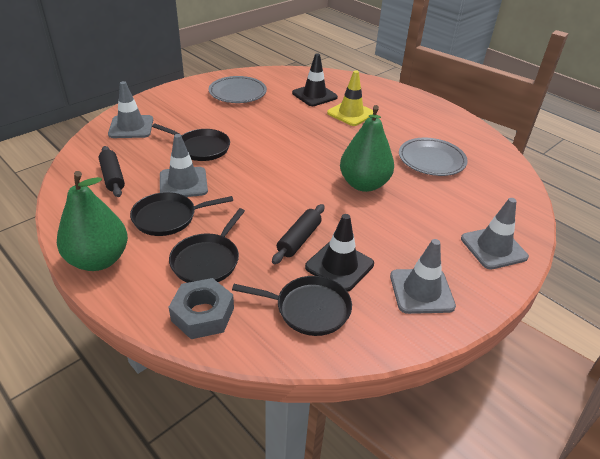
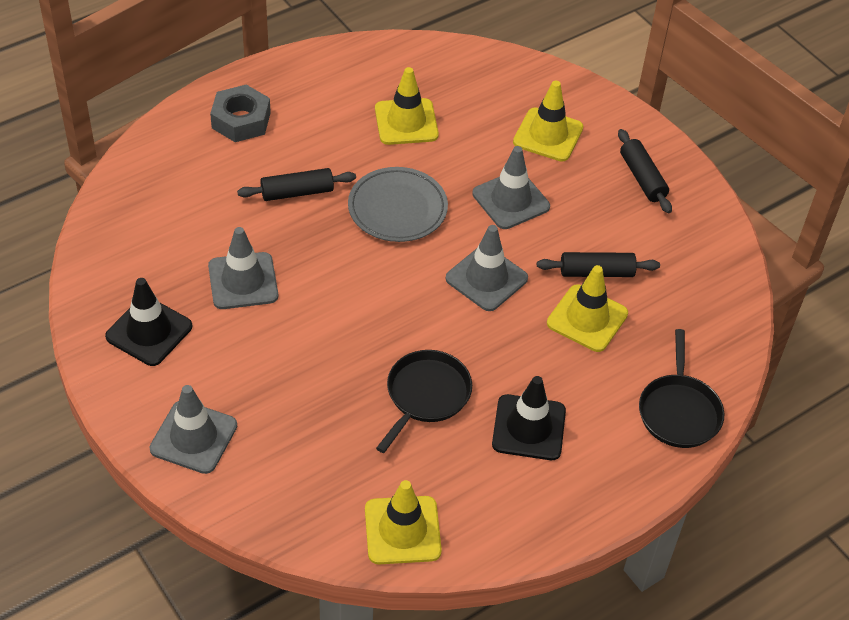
black pan: [130,192,233,236] [152,123,230,161] [169,208,245,283] [232,276,352,336] = 4 -> [376,350,472,453] [639,329,724,448] = 2
black rolling pin: [99,146,125,197] [272,204,324,264] = 2 -> [237,168,356,201] [537,252,660,277] [618,129,672,214] = 3
green pear: [57,171,128,271] [340,105,394,192] = 2 -> none = 0
grey plate: [209,76,267,103] [399,138,468,176] = 2 -> [348,167,448,242] = 1
yellow traffic cone: [327,70,373,126] = 1 -> [365,480,442,564] [375,67,439,145] [513,81,583,162] [547,265,628,352] = 4

